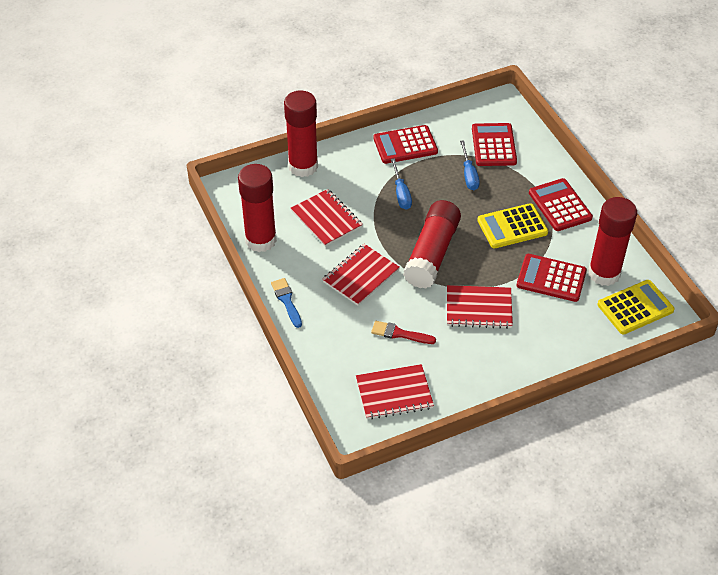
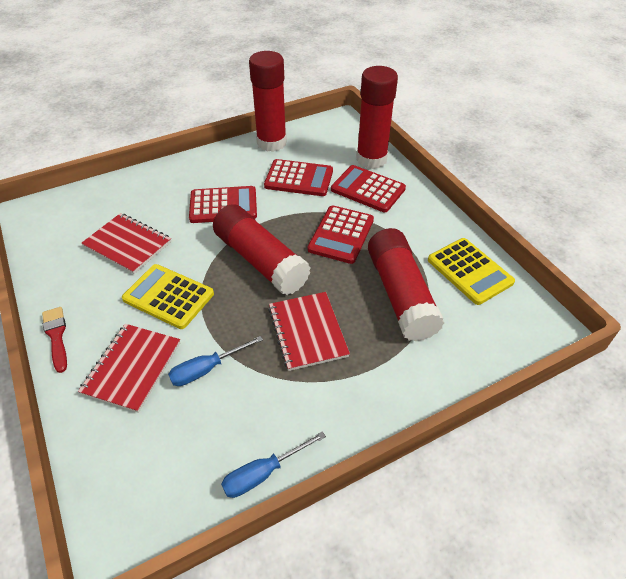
blue brush: [271,278,302,328] = 1 -> none = 0
red notebook: [291,189,363,247] [322,244,400,306] [356,364,434,420] [447,285,513,329] = 4 -> [78,324,180,413] [81,213,171,274] [268,292,350,371] = 3

